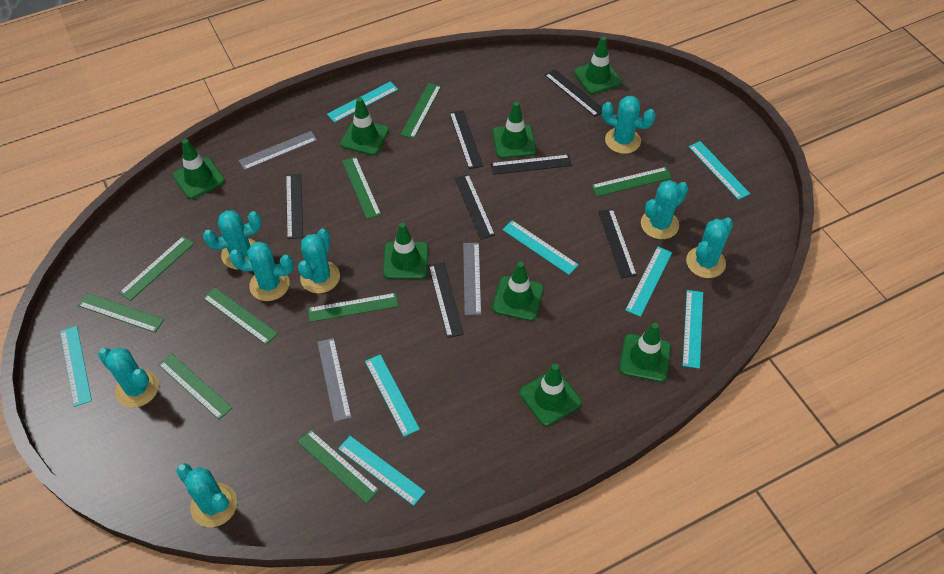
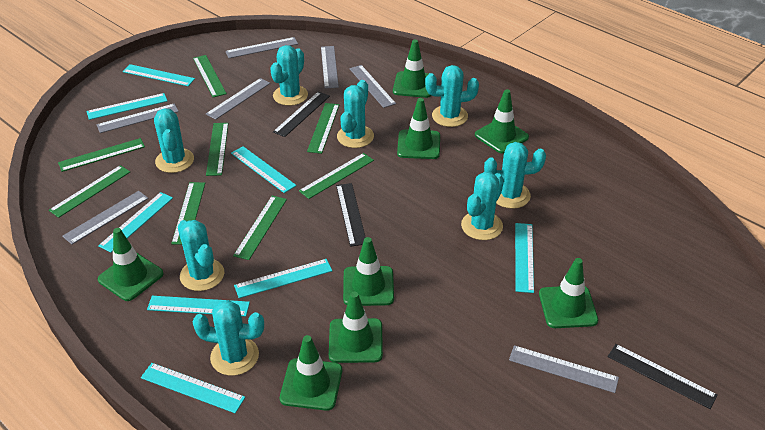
black ruler: [286,174,303,239] [429,263,464,338] [450,110,483,169] [455,174,495,239] [491,154,572,175] [545,69,602,117] [598,209,637,278] = 7 -> [273,91,330,137] [336,183,366,247] [608,344,718,409] = 3
green ruler: [78,293,164,333] [119,236,194,301] [158,353,232,420] [203,288,278,345] [298,429,380,504] [308,293,398,322] [342,157,381,219] [401,83,441,139] [591,167,672,196] = 9 -> [49,165,130,218] [58,138,145,172] [171,182,205,245] [193,55,227,97] [206,123,228,176] [233,196,287,260] [299,153,374,199] [307,103,339,154] = 8
grey ruler: [239,131,317,170] [317,338,352,422] [463,243,481,315] = 3 -> [62,191,149,244] [97,104,179,133] [206,78,270,120] [226,37,298,58] [321,46,339,88] [349,65,396,108] [509,345,619,393] = 7

